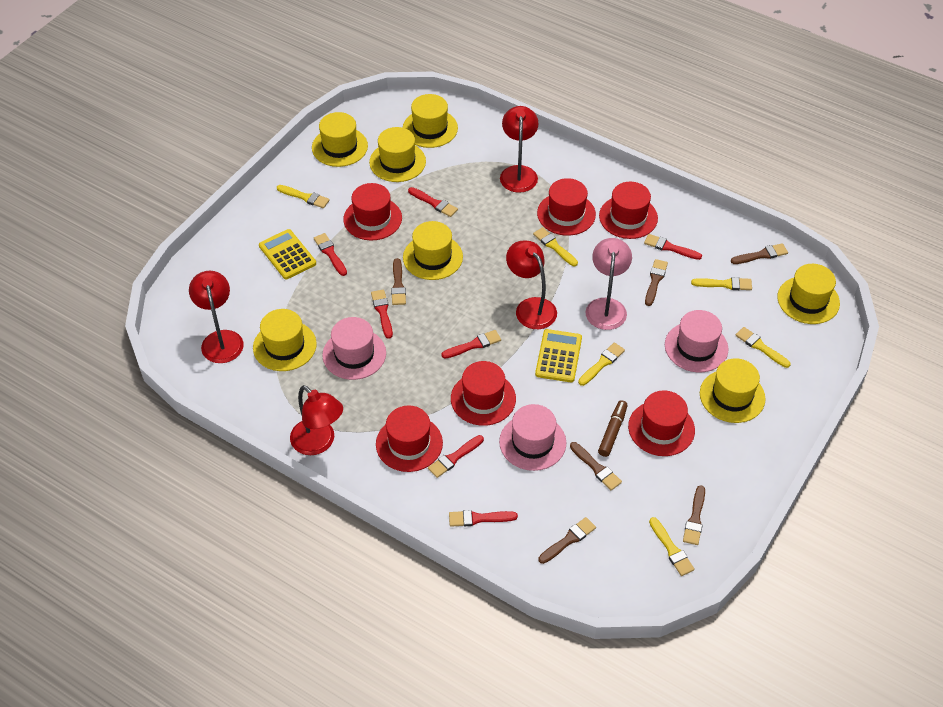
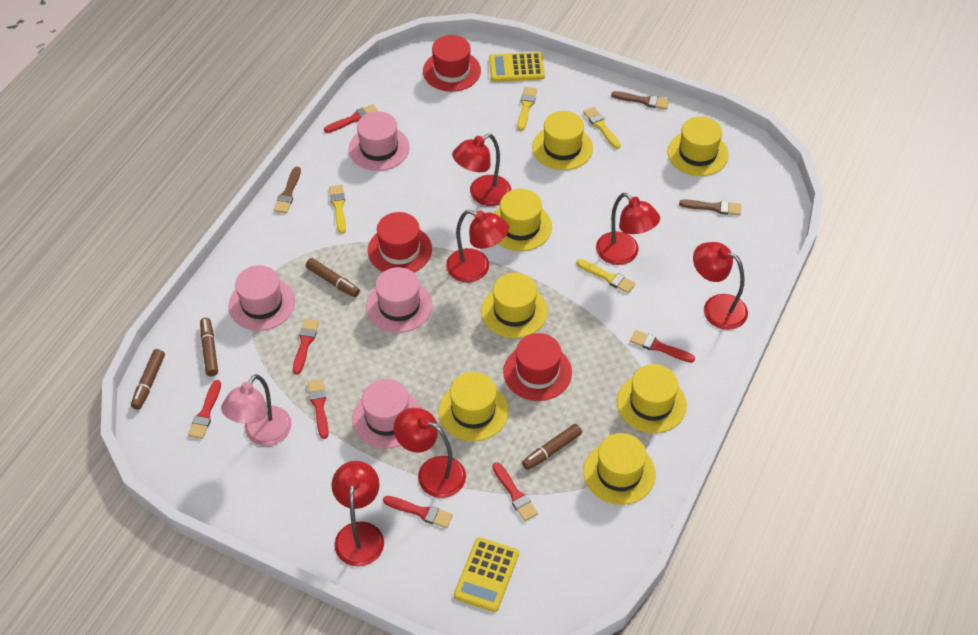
brown brush: [391,258,406,305] [538,517,596,564] [570,442,622,491] [645,259,668,306] [683,485,705,545] [731,243,788,264] = 6 -> [274,167,301,214] [611,91,670,110] [679,199,742,216] = 3
brown marker: [598,400,628,457] = 1 -> [131,349,165,410] [200,318,218,376] [306,258,360,297] [522,424,582,470] = 4
pink hat: [322,317,386,380] [499,404,566,471] [665,310,729,372] = 3 -> [229,265,295,331] [349,111,410,171] [352,379,421,449] [366,267,432,333] = 4
red hat: [343,183,402,241] [376,405,443,472] [451,361,516,426] [537,178,596,236] [599,182,658,239] [628,390,695,456] = 6 -> [368,212,432,273] [423,35,481,92] [503,333,572,401] = 3
red lamp: [189,271,244,363] [290,385,343,455] [500,106,539,193] [506,241,557,329] = 4 -> [332,461,384,567] [394,408,466,498] [446,210,509,282] [452,134,511,206] [596,193,660,265] [693,242,748,330] = 6
yellow brush: [277,185,330,208] [533,227,578,266] [578,342,625,386] [649,517,695,576] [691,277,752,290] [735,327,791,368] = 6 -> [329,185,346,234] [517,87,537,131] [576,259,636,293] [583,107,621,149] = 4

